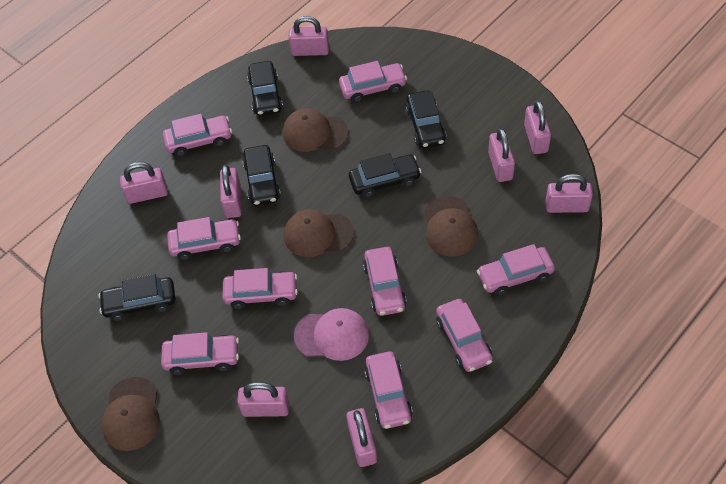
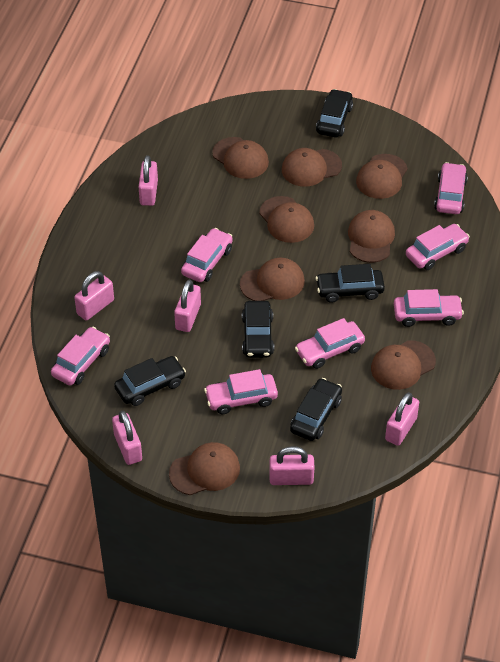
brown cap: [101,377,160,451] [283,108,348,152] [283,209,354,257] [424,196,478,257] = 4 -> [169,442,240,495] [212,137,269,179] [240,258,305,301] [259,196,314,243] [282,148,342,187] [348,210,395,263] [356,154,408,199] [371,340,436,390] = 8
pink cap: [294,308,369,361] = 1 -> none = 0
pink car: [161,332,239,375] [163,114,232,157] [167,217,241,260] [222,268,298,309] [339,61,407,103] [363,247,407,316] [364,351,413,429] [436,299,493,372] [477,244,555,296] = 9 -> [51,327,110,385] [181,228,233,282] [204,369,278,414] [295,318,365,369] [394,289,464,327] [406,224,470,270] [434,162,468,214] = 7
pink padlock: [120,162,168,204] [220,165,242,218] [237,382,289,417] [288,16,329,56] [346,408,377,467] [488,128,515,182] [524,101,551,154] [545,174,593,213] = 8 -> [74,271,114,320] [112,411,142,465] [139,155,158,206] [174,280,201,332] [269,446,314,485] [385,392,419,446] = 6

